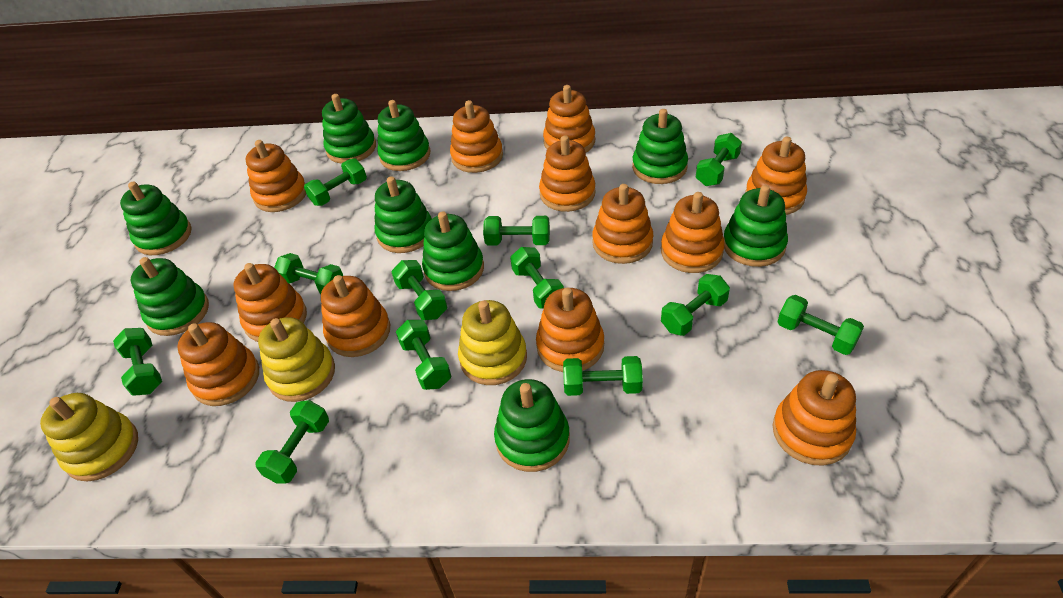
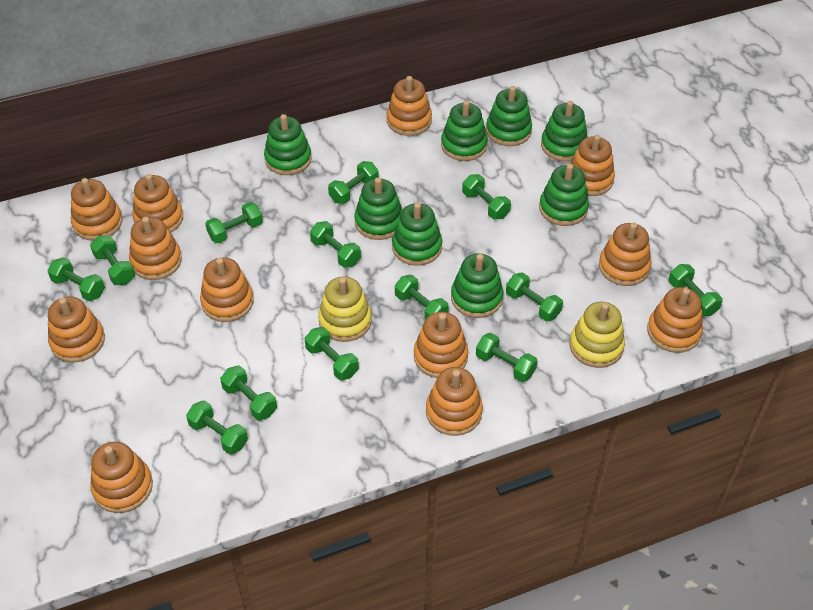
green dumbbell: [113,328,162,396] [255,400,329,484] [274,253,343,294] [304,158,367,206] [392,260,447,320] [396,320,451,390] [483,216,550,245] [510,247,564,309] [563,356,643,396] [661,274,730,336] [696,133,742,186] [778,295,864,355] = 12 -> [47,257,105,301] [90,236,135,285] [186,400,248,454] [205,202,263,243] [220,366,277,420] [305,327,359,380] [310,221,361,268] [328,161,379,204] [395,275,449,320] [462,174,511,219] [476,333,537,382] [506,272,563,321] [669,264,723,316] = 13
green stacking toy: [120,182,192,255] [130,257,209,336] [322,94,376,164] [375,176,432,253] [377,100,430,171] [422,211,484,291] [494,379,570,472] [632,109,688,184] [723,185,788,267] = 9 -> [264,114,312,175] [354,177,402,240] [392,203,442,266] [441,100,488,161] [451,254,503,318] [486,86,532,146] [539,164,589,226] [541,101,588,161] = 8
yellow stacking toy: [40,393,138,482] [258,317,335,402] [458,300,527,385] = 3 -> [318,277,372,342] [569,302,625,368] = 2

